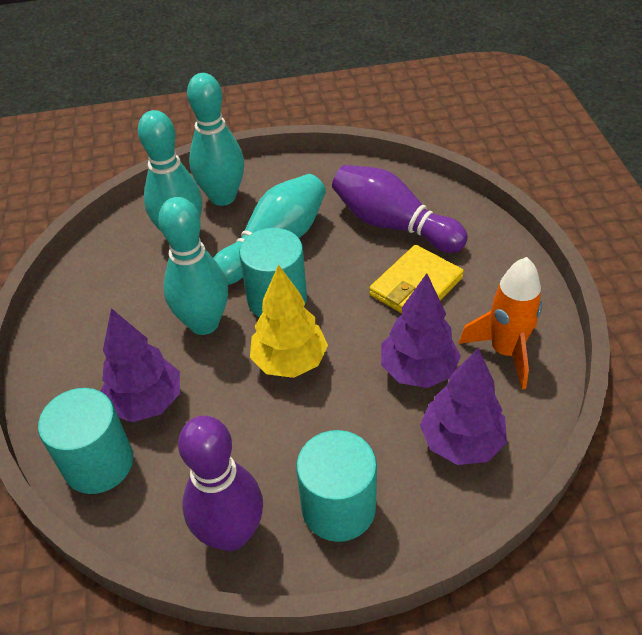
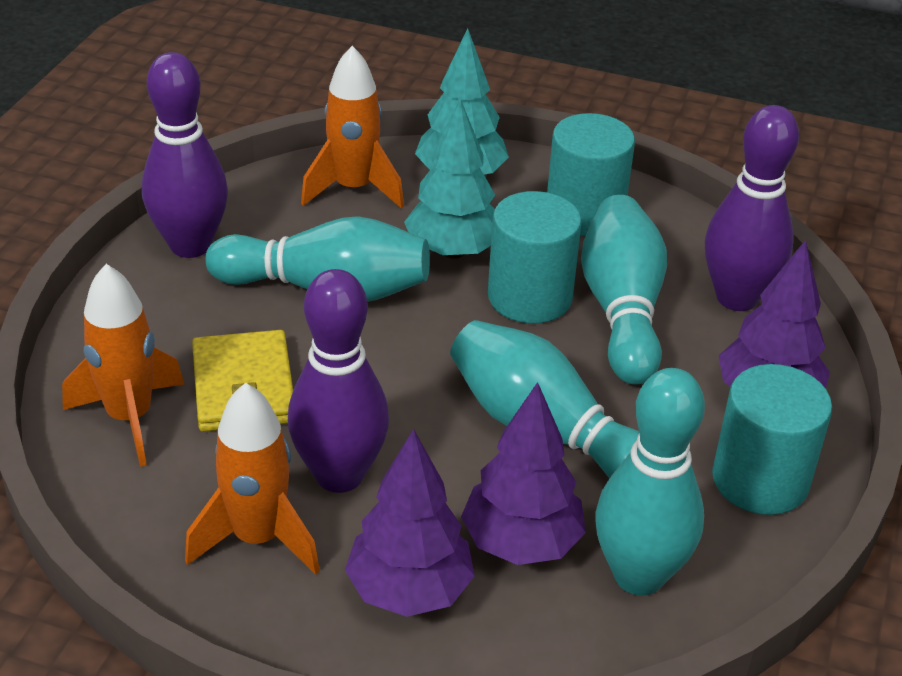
orange rocket: [459,257,542,389] = 1 -> [62,264,184,467] [185,383,320,575] [301,46,404,209] = 3
purple bowling pin: [178,416,263,551] [332,165,468,253] = 2 -> [142,52,228,258] [288,269,389,493] [705,105,799,311] = 3
turquoise tree: none = 0 -> [404,99,495,259] [415,28,509,175] = 2
yellow tree: [250,264,328,378] = 1 -> none = 0

